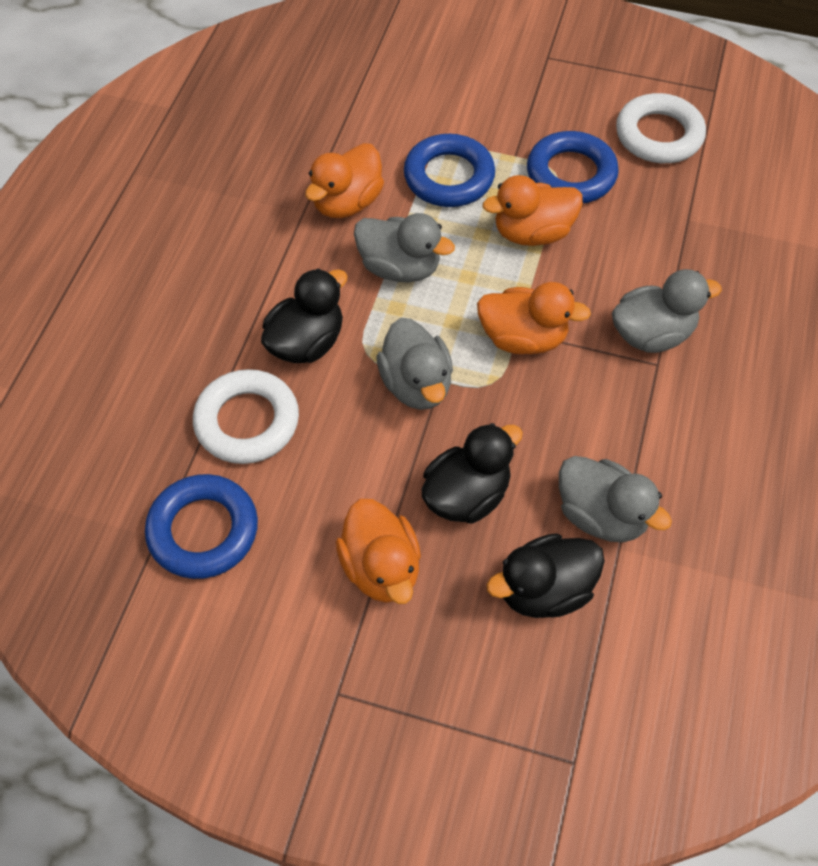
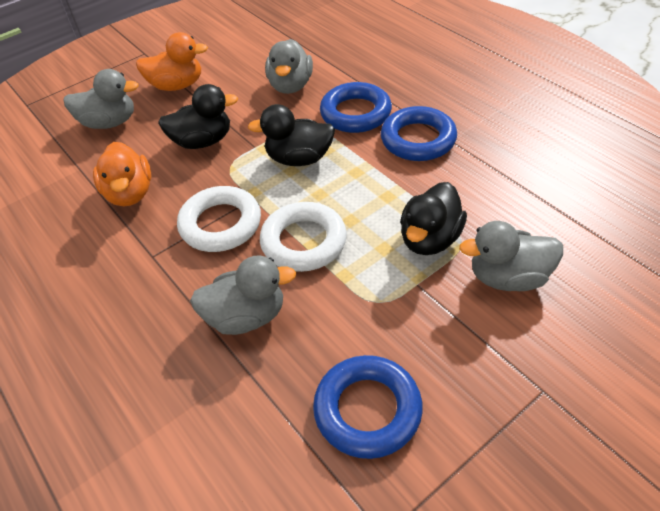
orange duck: [305,143,384,218] [336,499,421,604] [477,282,591,354] [483,175,583,246] = 4 -> [93,142,151,206] [136,32,208,91] = 2

